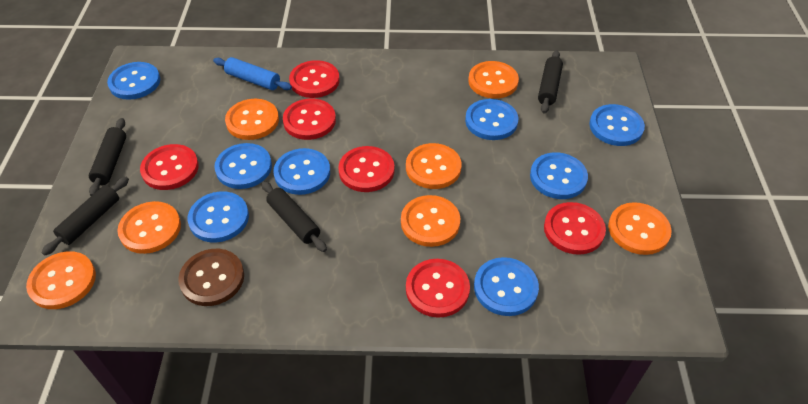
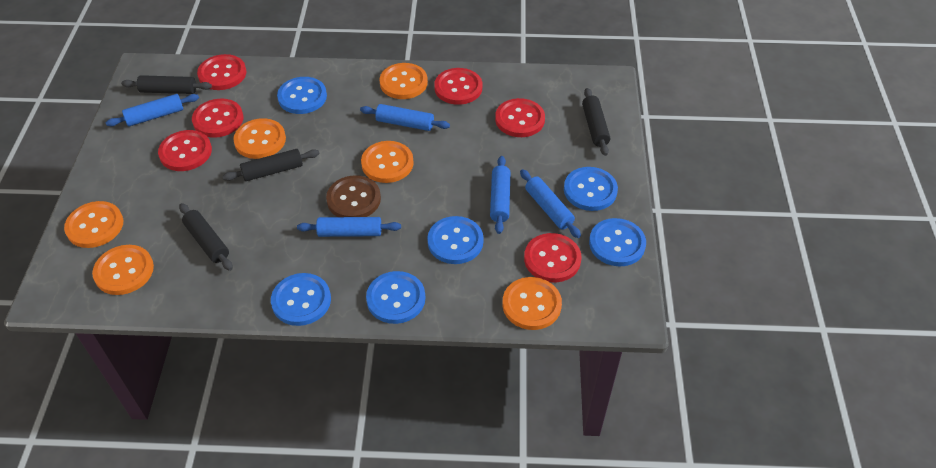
blue button: [107,62,160,100] [188,191,249,243] [215,143,272,189] [273,148,330,195] [465,99,518,140] [474,257,539,316] [530,152,588,199] [589,104,645,146] = 8 -> [271,273,331,326] [277,77,327,114] [366,271,425,324] [427,216,484,264] [564,167,618,211] [589,218,646,266] = 6
blue rolling pin: [213,57,292,90] = 1 -> [106,94,199,127] [297,217,401,237] [360,104,450,131] [490,156,510,234] [520,169,581,238] = 5
orange button: [26,251,96,309] [117,201,181,254] [225,99,279,140] [401,195,460,247] [406,143,462,189] [468,61,519,99] [608,202,672,255] = 7 -> [64,201,123,248] [92,245,154,295] [233,118,286,159] [361,141,414,183] [379,63,428,99] [502,277,562,330] = 6

